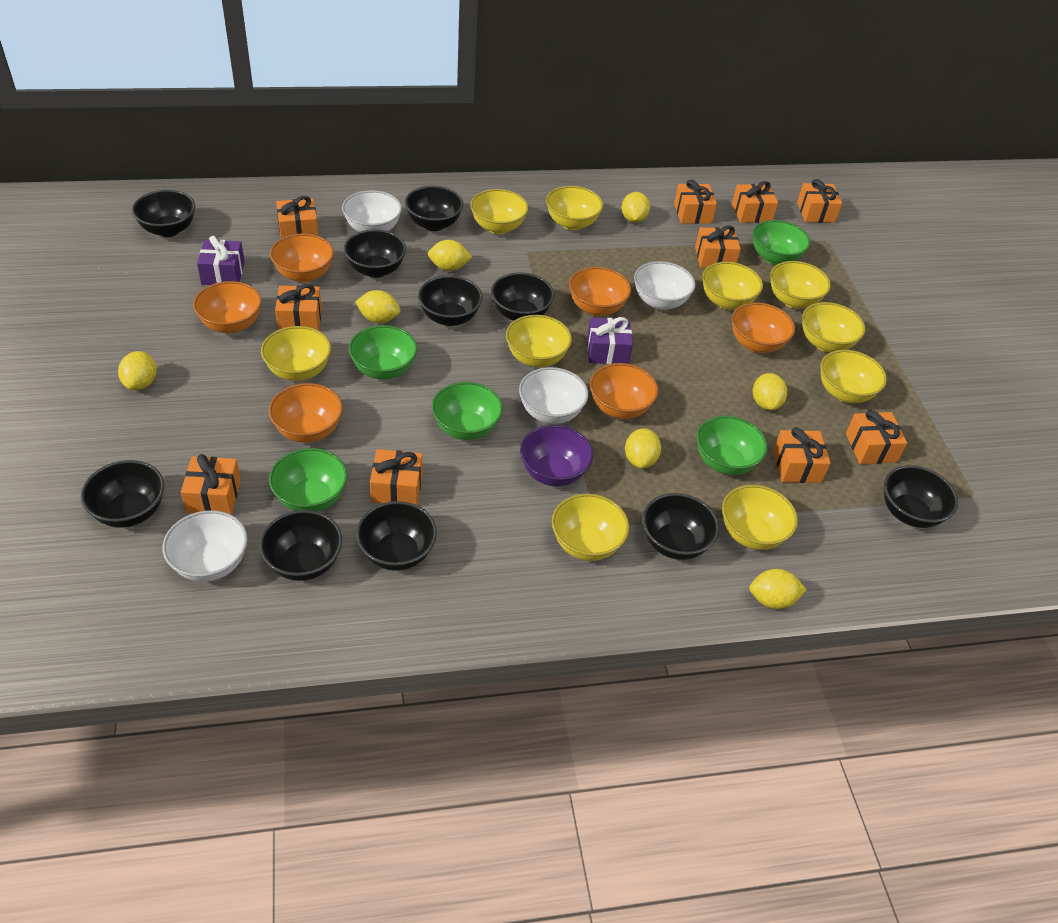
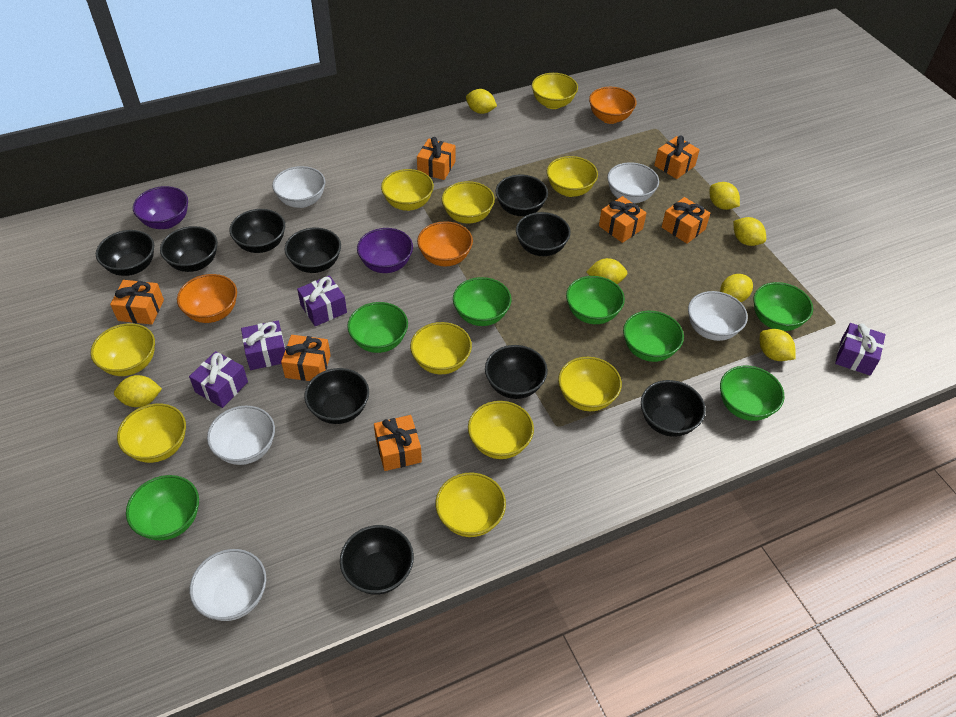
green bowl: [269,448,348,512] [349,325,418,380] [432,382,503,440] [696,416,768,475] [753,220,810,265] = 5 -> [126,475,199,540] [347,302,408,353] [453,277,512,326] [566,276,625,324] [623,311,684,362] [720,366,784,421] [754,282,813,331] = 7
orange bowl: [193,281,262,333] [269,383,343,443] [270,234,334,283] [569,267,631,316] [590,363,658,419] [732,302,795,353] = 6 -> [177,274,237,323] [417,221,473,266] [589,87,636,124] = 3
orange gift: [181,454,241,515] [275,284,322,331] [276,196,318,239] [370,449,423,505] [674,180,717,224] [695,225,741,268] [732,181,778,223] [773,427,831,483] [797,179,842,223] [846,410,907,464] = 10 -> [110,280,164,325] [281,335,331,381] [374,415,422,471] [417,137,455,180] [599,196,647,243] [654,135,700,179] [662,197,710,244] = 7
purple bowl: [520,425,593,486] = 1 -> [133,186,188,229] [357,228,413,273] = 2
purple gift: [197,236,245,285] [587,317,633,364] = 2 -> [189,351,248,408] [241,321,285,370] [297,275,347,326] [835,323,886,375] = 4
white bowl: [163,510,248,582] [342,190,402,232] [519,367,588,424] [634,261,695,310] = 4 -> [190,549,266,621] [207,406,275,465] [272,166,325,208] [607,162,659,203] [688,291,748,341] = 5

